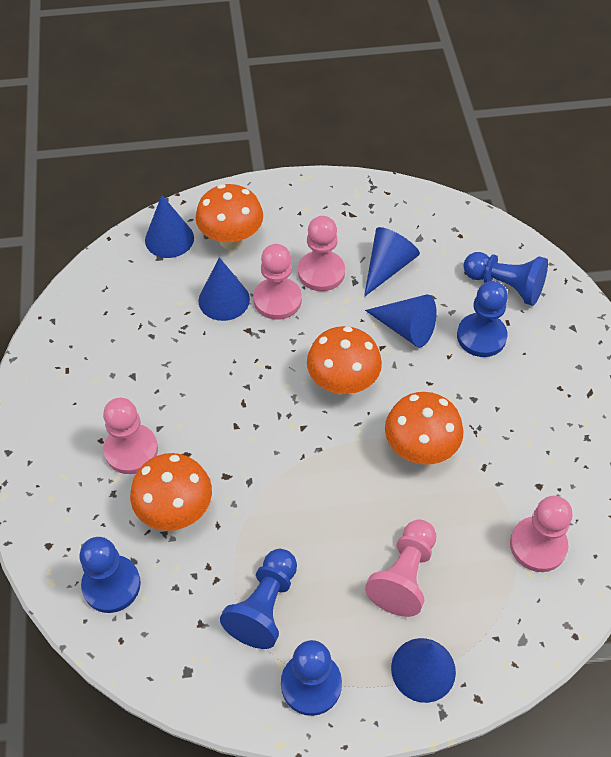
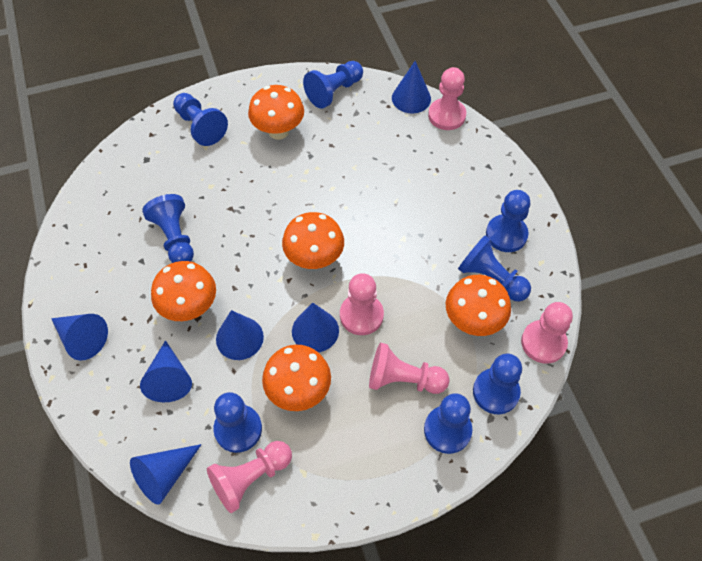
blue cone: [145,195,194,258] [198,257,250,321] [364,227,420,297] [365,294,437,347] [391,638,456,703] = 5 -> [51,314,108,360] [130,444,202,505] [140,340,192,402] [216,310,264,360] [292,303,339,352] [392,61,431,113] = 6
blue pawn: [79,537,141,613] [220,549,297,649] [281,640,342,716] [457,281,508,357] [464,252,548,306] = 5 -> [142,194,194,263] [173,93,228,146] [213,392,262,453] [303,61,363,109] [424,393,473,454] [458,235,531,301] [473,353,522,414] [486,190,530,252] = 8
orange mushroom: [130,453,212,531] [195,184,263,250] [307,326,382,396] [385,392,464,465] = 4 -> [151,261,216,321] [248,85,304,140] [262,344,331,411] [282,212,344,269] [446,275,511,336] = 5

